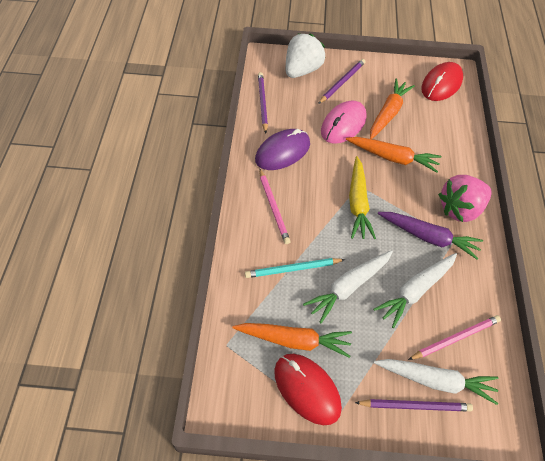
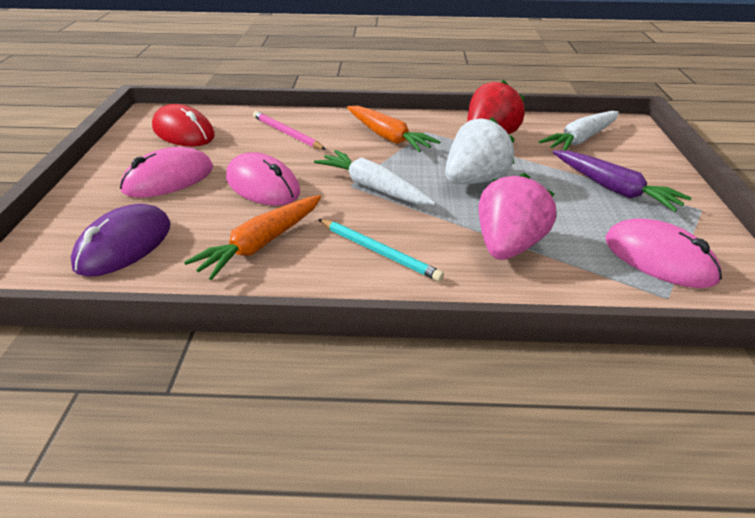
orange carrot: [233,323,352,358] [346,137,442,173] [370,79,415,139] = 3 -> [184,195,321,280] [347,106,440,152] = 2
pink mouse: [321,100,367,144] = 1 -> [120,147,213,198] [226,152,300,206] [605,218,722,288] = 3
pink pencil: [259,168,291,244] [408,315,501,360] = 2 -> [253,111,326,150] = 1
purple pencil: [258,72,268,133] [318,59,365,104] [355,399,473,411] = 3 -> none = 0
red mouse: [274,354,342,425] [421,62,463,101] = 2 -> [152,104,215,146] = 1
red strawberry: none = 0 -> [467,80,525,135] = 1
white carrot: [303,250,393,323] [373,253,457,328] [374,359,498,405] = 3 -> [314,150,436,205] [539,111,619,151] = 2
yellow carrot: [349,156,376,239] = 1 -> none = 0

